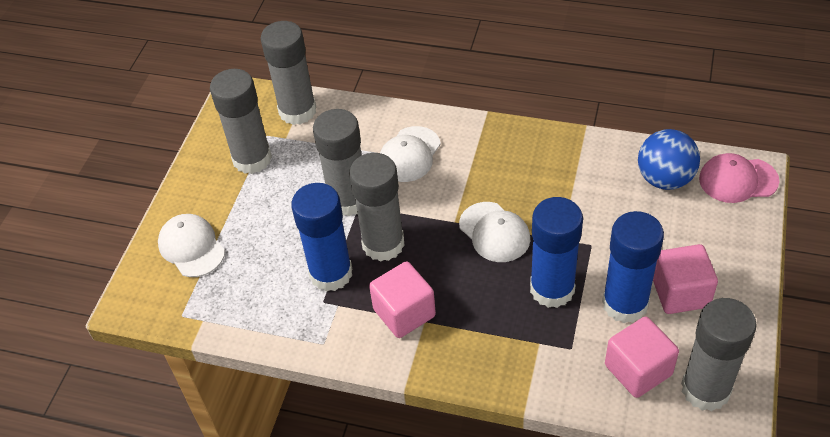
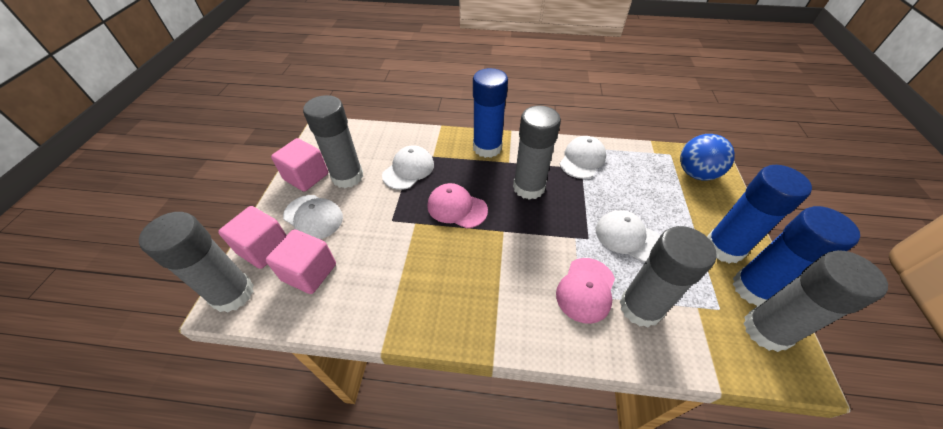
pink cap: [699,153,780,203] = 1 -> [427,183,488,229] [556,258,615,324] = 2
white cap: [158,214,225,277] [380,126,441,182] [459,202,530,262] = 3 -> [283,195,343,239] [382,145,434,190] [560,136,606,179] [596,210,660,262] = 4

